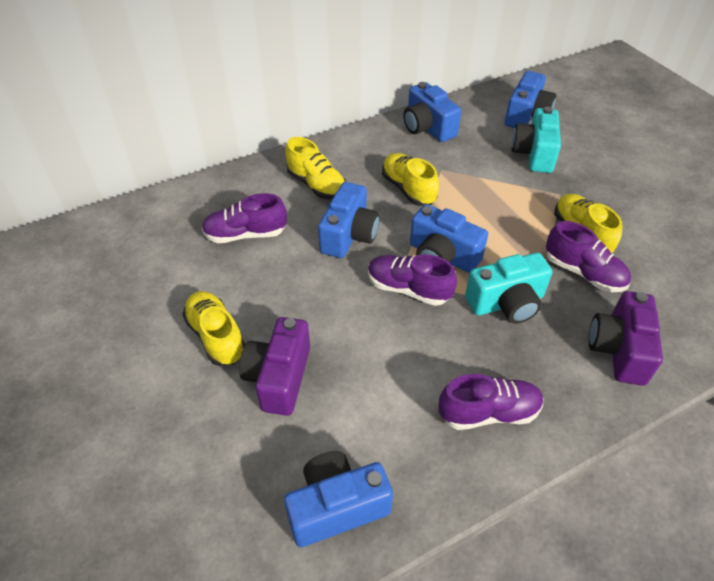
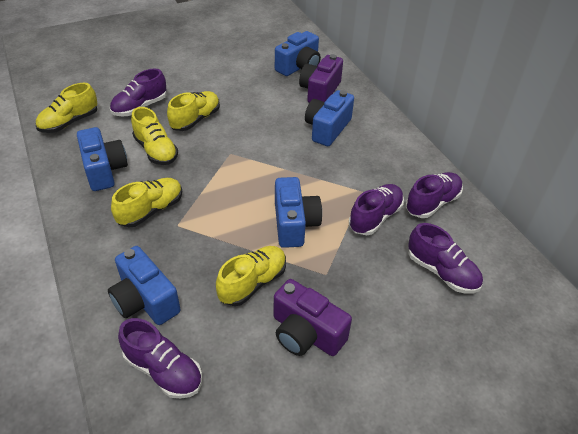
purple shoe: [202,193,287,243] [368,254,457,306] [438,374,544,430] [546,221,631,292] = 4 -> [110,69,166,116] [118,318,202,399] [349,184,404,235] [406,172,463,218] [408,223,483,294] = 5
turquoise camera: [465,253,552,323] [512,107,561,173] = 2 -> none = 0
yellow shoe: [182,291,245,366] [285,137,346,199] [382,153,439,206] [554,194,622,253] = 4 -> [36,83,97,133] [111,178,182,227] [131,107,178,165] [167,91,220,131] [216,246,286,306] = 5

